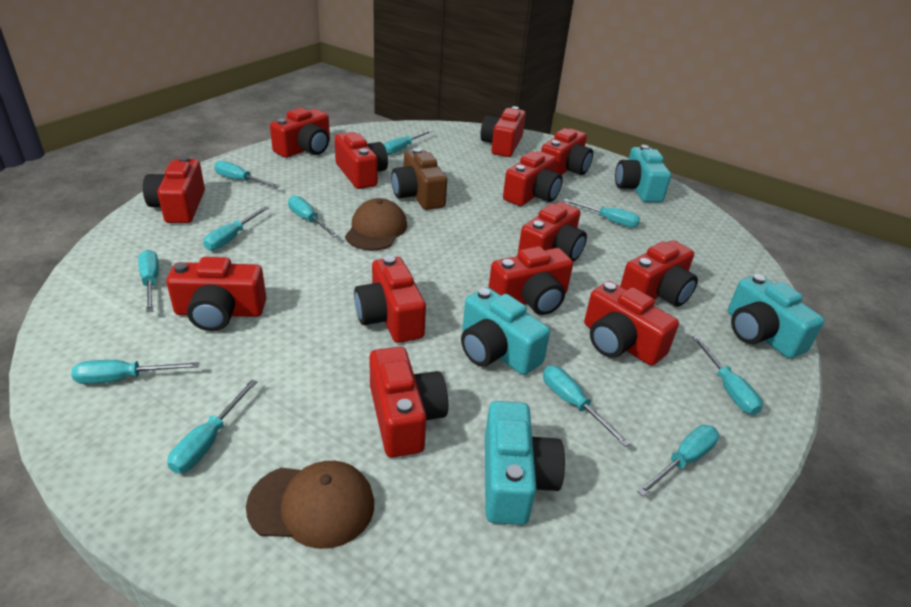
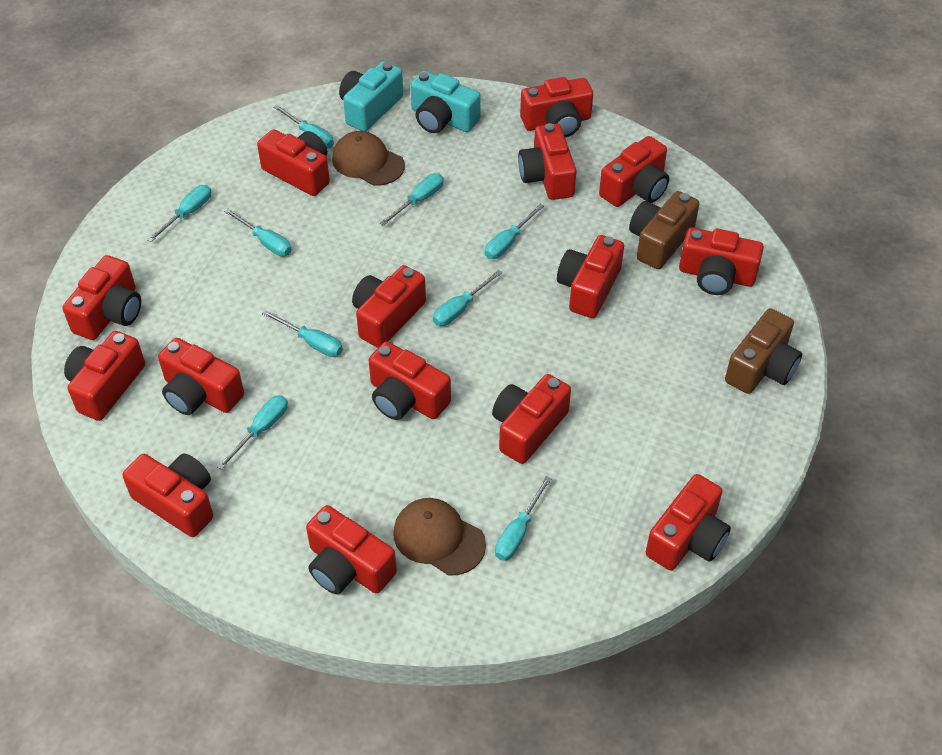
brown camera: [391,148,447,210] = 1 -> [629,191,699,269] [725,308,802,394] = 2
red camera: [143,156,205,223] [166,257,266,331] [270,108,330,158] [334,132,388,189] [354,256,426,343] [369,347,448,458] [480,106,526,157] [488,246,573,315] [503,151,563,206] [518,202,587,262] [541,128,593,175] [584,281,679,366] [620,240,698,307] = 13 -> [62,255,141,340] [64,331,145,421] [122,453,213,537] [158,338,244,415] [257,129,330,196] [306,505,397,595] [352,265,426,348] [369,341,451,420] [492,374,571,464] [518,123,576,200] [520,77,593,137] [557,235,624,318] [599,136,669,207] [646,474,731,570] [679,227,764,295] = 15
turquoise camera: [461,287,550,375] [485,401,565,525] [615,145,671,202] [728,274,825,358] = 4 -> [339,61,403,131] [410,71,481,133] = 2
turquoise screwdriver: [71,360,199,384] [138,250,159,312] [167,379,257,473] [203,206,269,251] [214,161,280,188] [288,195,338,237] [383,130,432,155] [543,366,630,447] [563,199,640,228] [637,425,719,496] [692,336,763,415] = 11 -> [147,185,211,242] [217,395,288,470] [224,209,292,256] [262,310,343,357] [273,105,334,149] [380,173,444,226] [433,270,502,326] [485,204,544,259] [495,476,552,561] = 9

